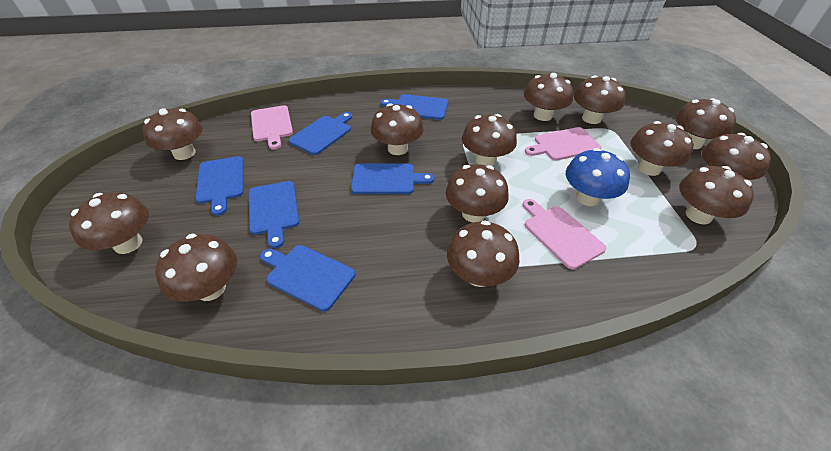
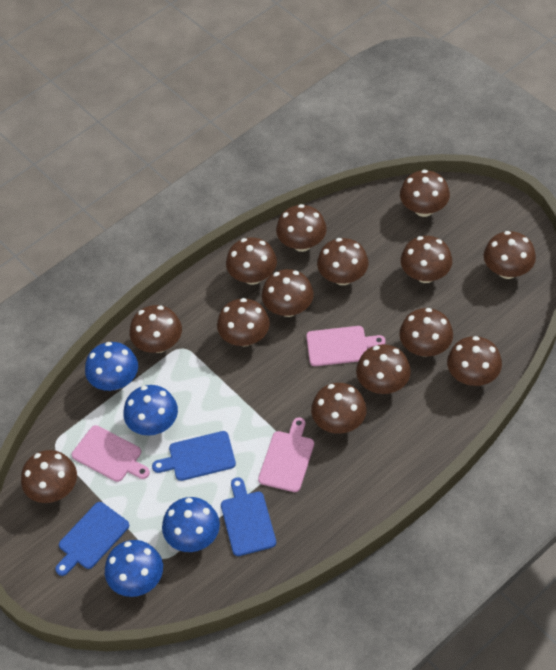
blue cutting board: [195,156,244,216] [248,181,299,248] [260,245,355,312] [289,112,352,155] [351,164,434,194] [381,94,448,120] = 6 -> [55,502,129,576] [152,431,236,481] [221,477,276,556] = 3
blue mushroom: [566,148,630,206] = 1 -> [85,342,138,391] [105,540,163,597] [123,385,178,436] [162,497,220,552] = 4
brown mushroom: [69,192,149,254] [143,108,203,160] [155,234,237,302] [371,103,424,155] [446,164,509,223] [447,220,520,287] [462,114,517,166] [524,73,573,121] [574,75,626,124] [630,121,693,176] [675,98,736,149] [679,166,754,225] [702,133,771,180] = 13 -> [21,450,77,503] [130,305,182,353] [217,298,270,347] [226,237,277,285] [262,269,314,317] [276,204,327,252] [311,383,367,434] [317,238,369,285] [356,344,411,394] [399,308,453,357] [400,170,450,217] [401,236,452,283] [447,336,502,386] [484,231,536,279] = 14

